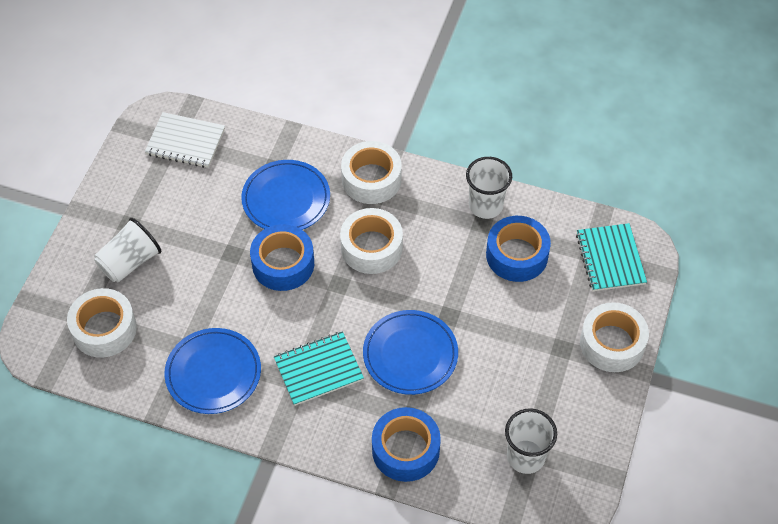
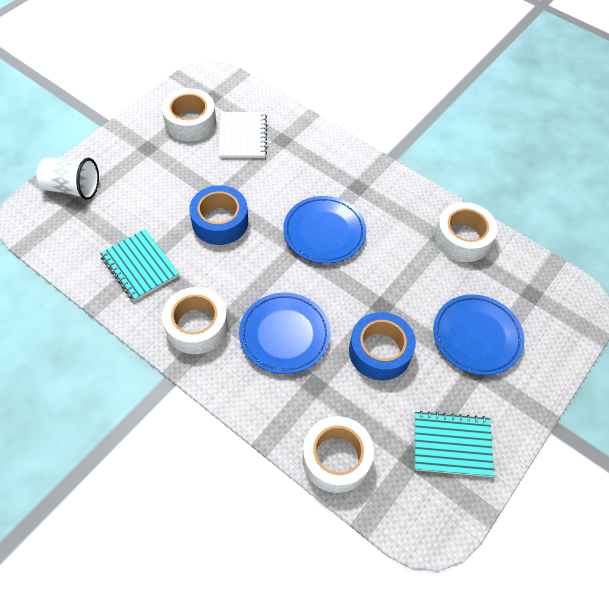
blue tape: [250,224,314,291] [372,407,441,482] [486,216,551,282] = 3 -> [189,185,248,245] [349,312,416,381] = 2
white cup: [94,218,161,283] [466,157,512,219] [505,408,557,474] = 3 -> [36,158,99,200] = 1

